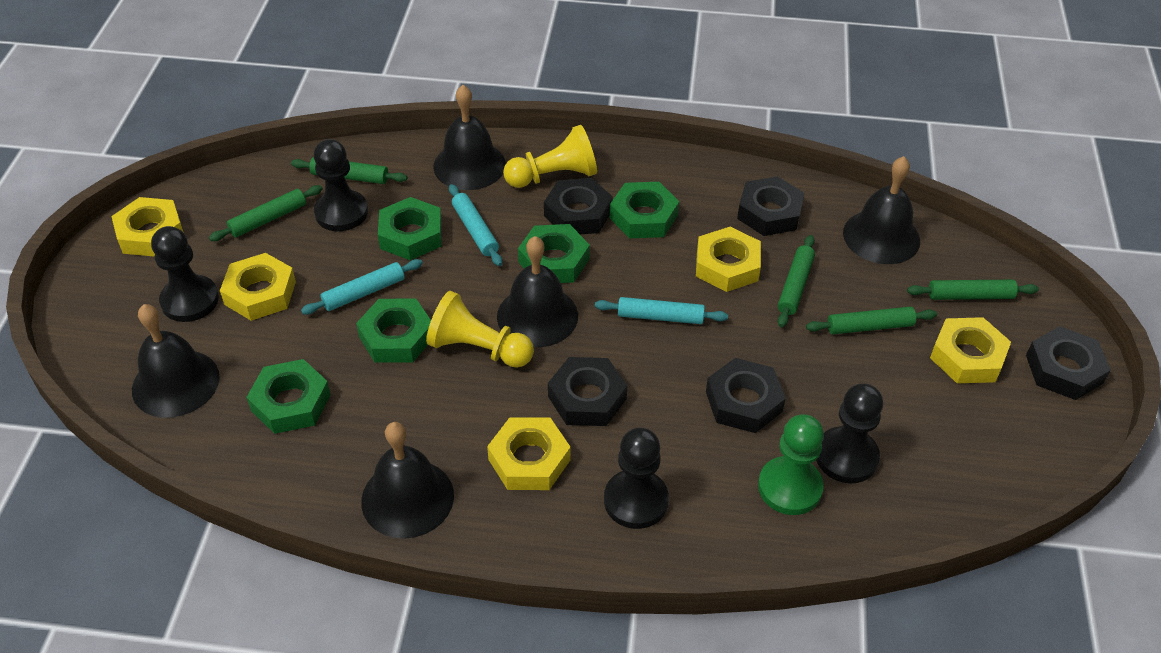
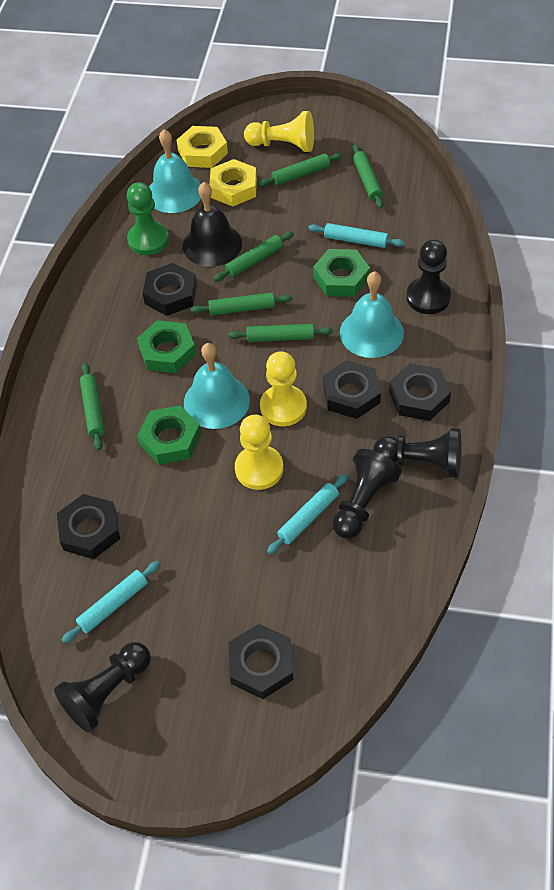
black bell: [132,304,220,418] [361,422,454,539] [433,85,506,190] [497,236,578,347] [843,156,920,264] = 5 -> [183,182,242,267] = 1
green nut: [246,359,331,434] [356,299,431,363] [378,197,442,260] [518,224,590,283] [610,182,679,238] = 5 -> [137,320,196,373] [137,406,201,465] [313,249,370,297] = 3
green rolling pin: [209,185,323,241] [291,157,407,184] [778,235,815,327] [806,307,937,334] [907,280,1039,300] = 5 -> [80,363,105,450] [191,292,293,315] [213,231,294,282] [228,324,333,342] [258,152,343,187] [352,144,383,209] = 6
turquoise bell: none = 0 -> [149,129,201,213] [184,343,250,429] [340,271,404,358] = 3
yellow nut: [111,197,184,257] [220,253,296,321] [487,417,571,490] [696,227,761,292] [930,317,1011,383] = 5 -> [176,126,228,168] [209,159,257,207] = 2
yellow pawn: [426,291,534,368] [503,125,597,188] = 2 -> [235,415,283,490] [244,111,314,152] [260,351,307,426] = 3

